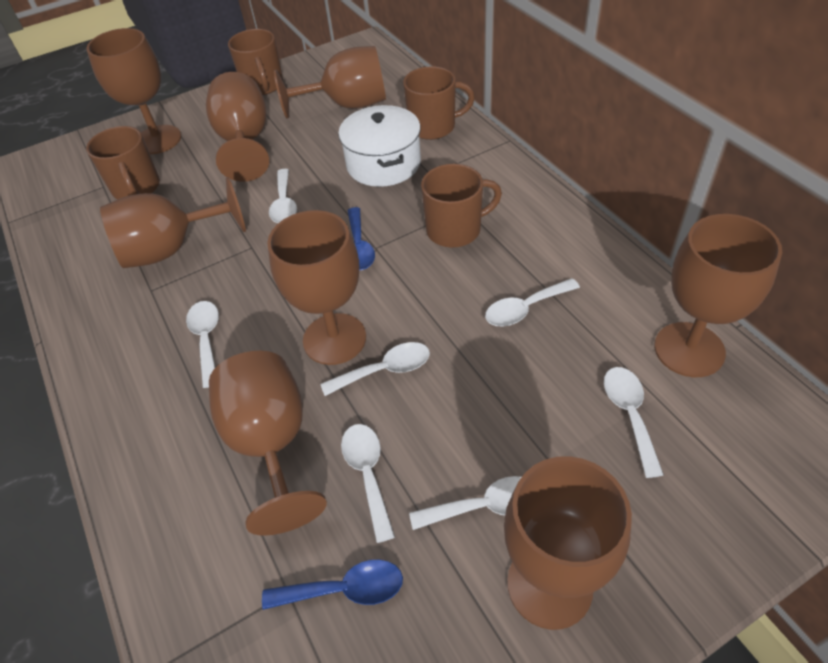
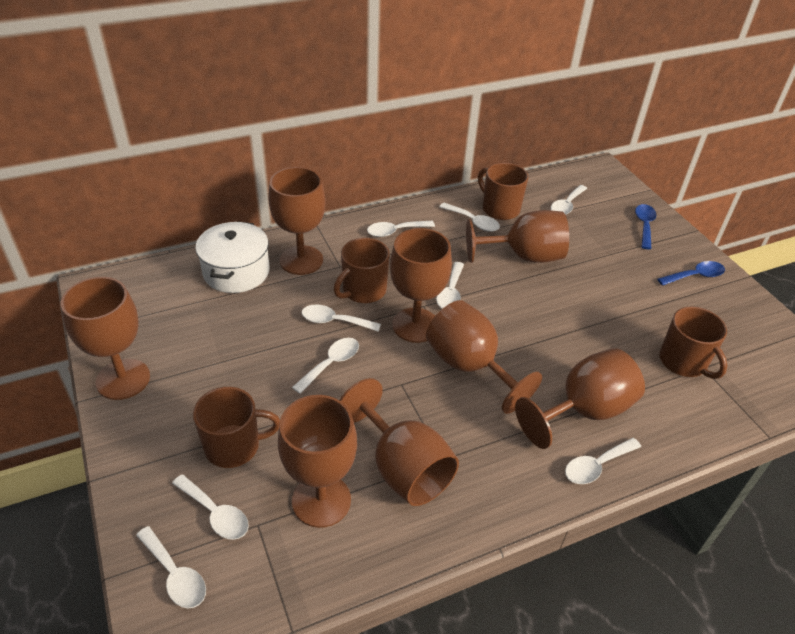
white spoon: [186,301,219,388] [269,169,297,223] [320,342,430,396] [341,424,395,543] [409,476,522,530] [485,278,580,326] [604,367,664,478] = 7 -> [136,526,206,608] [172,474,249,540] [292,338,359,394] [302,304,381,332] [367,221,435,237] [436,262,464,309] [439,203,500,232] [551,185,588,215] [565,438,641,484] = 9

